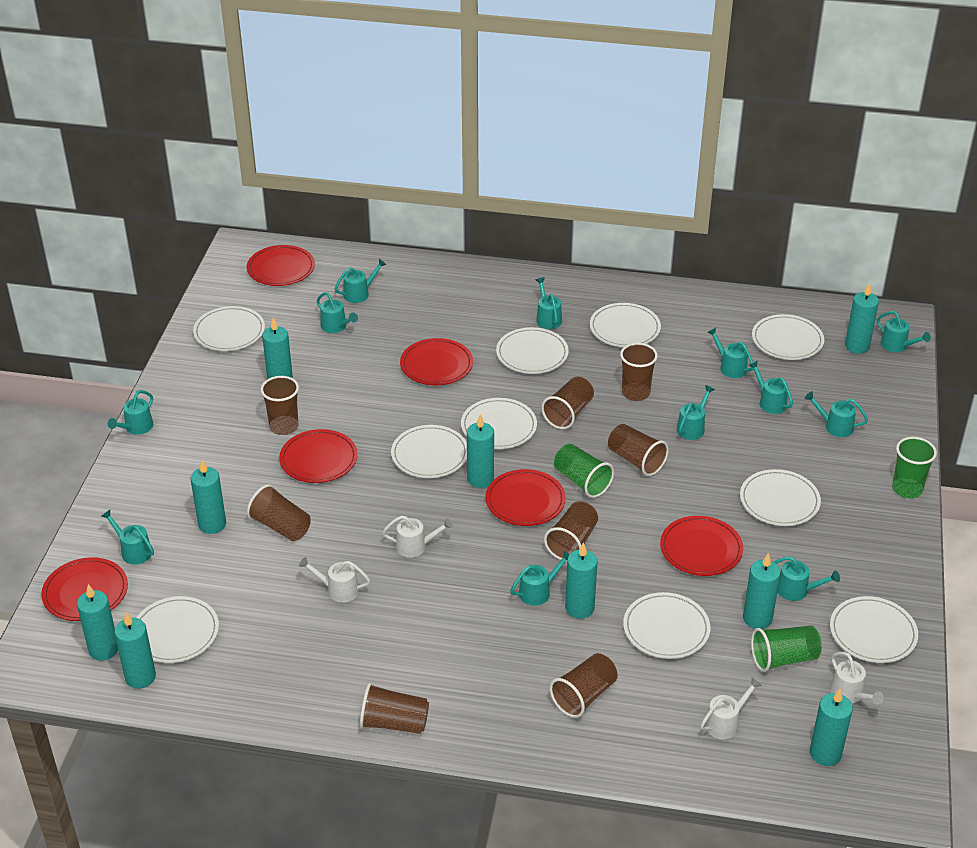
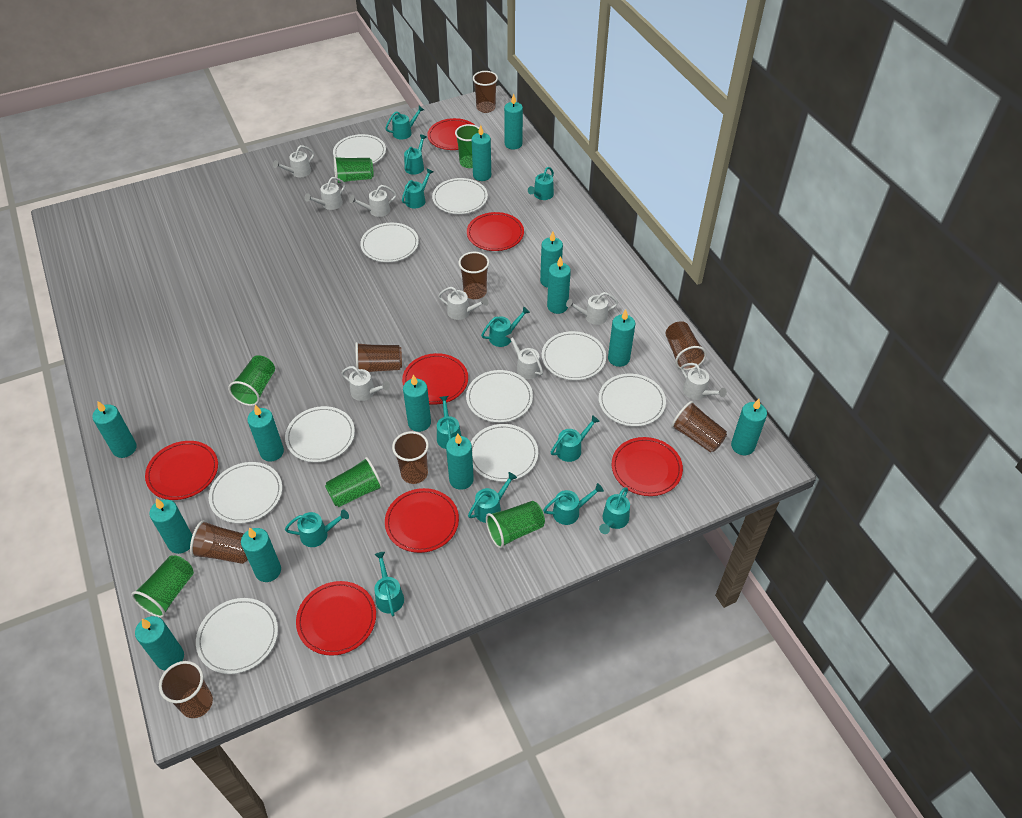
green cup: [554,444,614,498] [751,626,822,672] [892,437,937,498] = 3 -> [131,555,194,618] [228,355,275,406] [325,457,383,507] [333,156,374,184] [455,124,479,168] [486,501,545,549] = 6
red plate: [41,557,128,621] [246,245,315,286] [279,429,358,483] [400,338,473,385] [485,469,566,526] [660,516,743,576] = 6 -> [145,441,218,500] [296,581,376,656] [385,488,459,553] [402,353,468,405] [427,118,475,150] [467,212,524,251] [612,437,683,496] = 7
turquoise candle: [77,584,118,660] [114,612,156,689] [191,460,226,534] [262,317,293,379] [467,414,494,488] [565,542,597,619] [743,553,781,629] [810,689,853,766] [845,283,879,354] = 9 -> [92,401,137,458] [135,616,184,670] [149,499,192,554] [241,528,281,582] [247,405,284,462] [403,375,431,432] [446,434,474,490] [472,125,491,181] [504,94,523,150] [540,231,563,288] [547,256,571,314] [608,309,635,367] [731,399,767,455] = 13
white watering can: [299,557,370,603] [382,516,453,558] [700,678,762,739] [830,652,884,704] = 4 -> [273,145,314,177] [305,177,345,210] [341,366,390,401] [349,185,397,217] [438,287,488,320] [506,332,543,379] [566,292,618,325] [681,363,727,400] = 8

